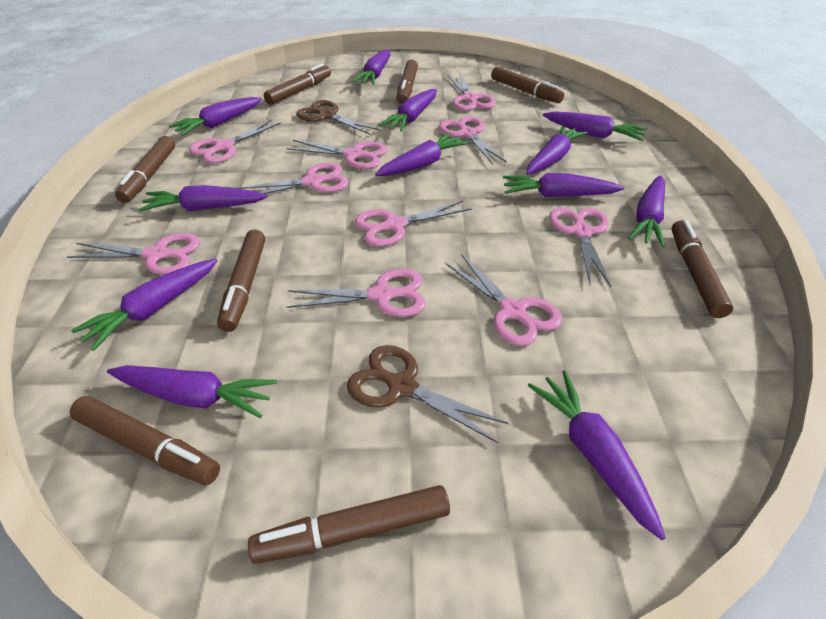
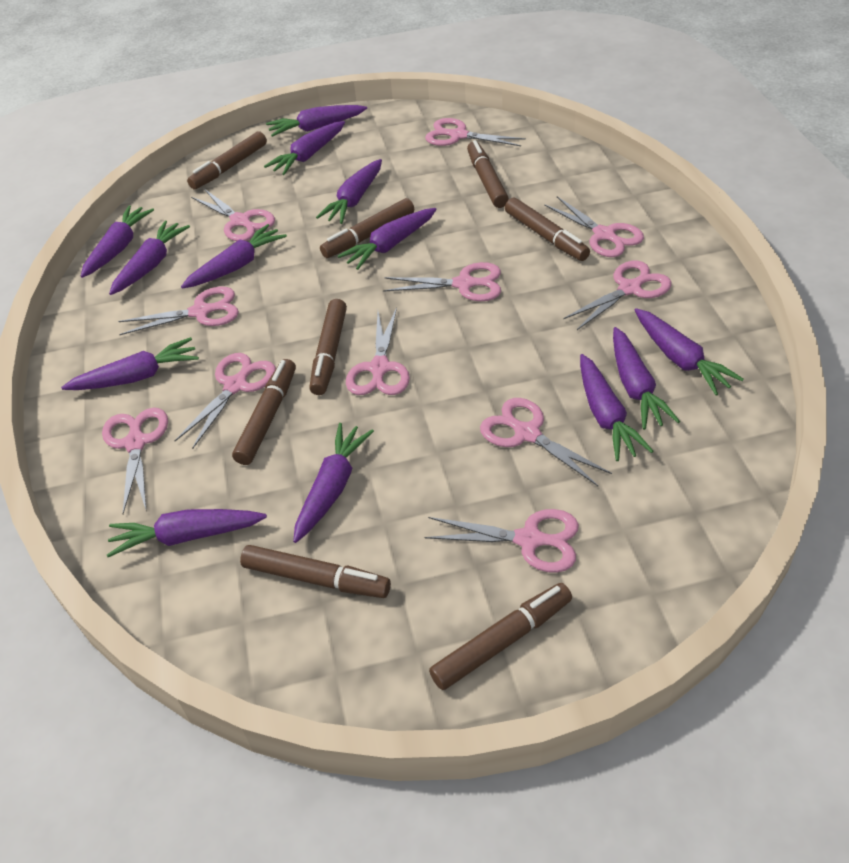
brown scissors: [296,100,380,135] [347,345,509,443] = 2 -> none = 0
pink scissors: [67,233,200,275] [189,119,281,164] [238,162,349,194] [287,140,387,169] [287,269,426,317] [355,200,472,247] [439,116,507,164] [445,254,562,346] [448,74,496,111] [549,208,611,287] = 10 -> [102,407,168,514] [118,287,239,335] [175,353,276,449] [191,189,275,241] [346,308,410,395] [383,262,501,301] [424,509,579,573] [425,118,526,146] [480,398,612,486] [544,197,644,257] [563,261,671,330] = 11
purple carrot: [71,259,218,351] [107,365,277,418] [139,185,268,211] [169,97,262,136] [352,50,391,85] [375,133,469,176] [379,89,437,132] [503,173,624,197] [526,125,587,174] [528,371,666,540] [543,111,647,141] [628,175,665,247] = 12 -> [61,337,199,390] [81,205,154,278] [107,509,267,557] [109,221,190,295] [181,224,287,289] [264,121,345,175] [266,105,367,137] [293,423,374,543] [316,159,382,224] [338,208,437,270] [580,354,653,461] [613,327,680,430] [635,308,744,396] = 13

